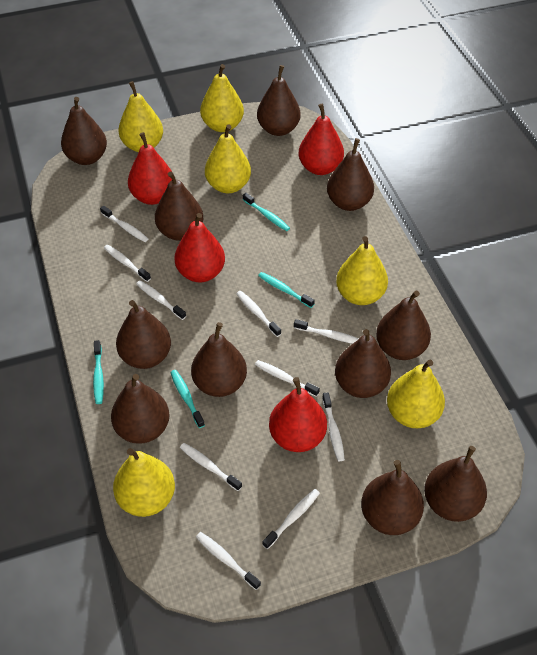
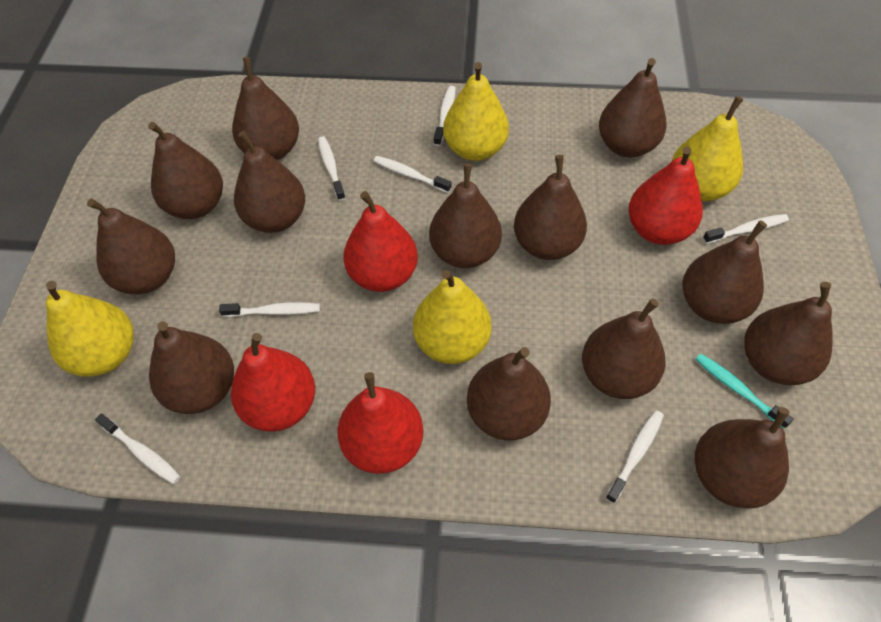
brown pear: [61,97,107,165] [111,374,170,444] [116,300,171,369] [155,171,203,241] [191,322,247,397] [257,65,301,136] [327,138,374,211] [335,329,391,398] [361,460,424,535] [376,291,431,360] [424,446,487,522] = 11 -> [87,198,175,294] [148,122,223,219] [149,321,234,414] [232,57,299,160] [234,131,305,233] [429,163,502,268] [467,347,551,441] [514,155,587,260] [582,298,666,399] [599,58,666,157] [683,220,767,324] [695,407,790,509] [744,282,833,385] = 13
turquoise toothbrush: [93,340,104,404] [170,370,205,428] [243,193,290,231] [258,272,315,308] = 4 -> [695,354,794,429] = 1
white toothbrush: [100,206,148,242] [104,245,151,282] [136,280,186,320] [180,443,242,491] [196,532,261,590] [236,291,281,337] [255,360,320,397] [262,489,320,549] [294,319,359,344] [322,392,345,461] = 10 -> [95,414,181,484] [219,302,320,317] [318,136,346,201] [374,156,452,193] [434,86,456,146] [605,410,664,504] [703,214,789,244] = 7
yellow pear: [113,448,175,517] [118,81,163,152] [200,64,244,132] [205,124,251,193] [336,236,388,305] [387,360,445,428] = 6 -> [46,281,134,377] [413,270,492,364] [443,62,509,161] [671,96,743,201] = 4

